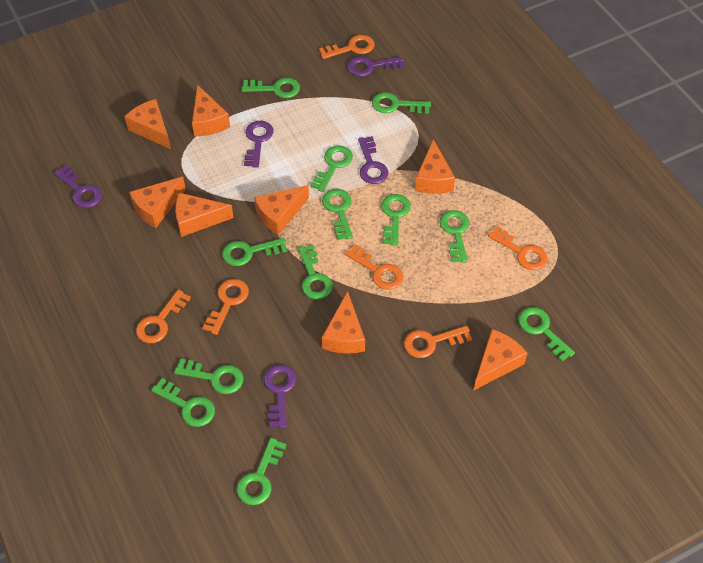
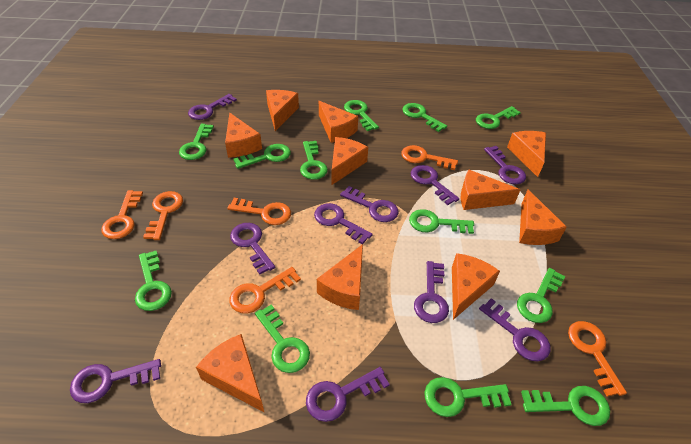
orange cheese: [125,99,171,149] [129,177,186,228] [175,193,234,237] [192,85,230,136] [254,185,309,235] [322,291,365,354] [415,139,455,194] [473,329,527,391] = 8 -> [196,334,265,413] [225,112,262,158] [266,90,299,131] [317,244,363,310] [319,101,358,143] [331,137,368,185] [452,253,500,320] [461,170,520,210] [507,131,546,177] [519,189,567,245] = 10
purple key: [54,165,102,208] [244,121,274,167] [264,364,297,428] [347,57,405,77] [358,136,388,184] = 5 -> [70,359,161,403] [188,94,237,120] [230,223,275,274] [306,367,390,422] [314,203,373,244] [340,186,399,222] [411,165,459,205] [414,261,449,323] [479,298,550,361] [484,146,526,184] = 10

